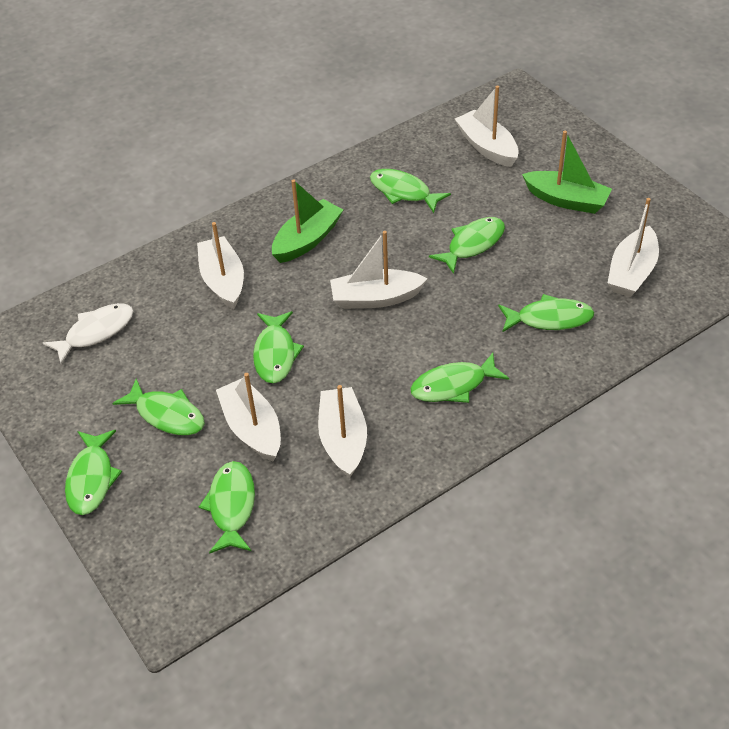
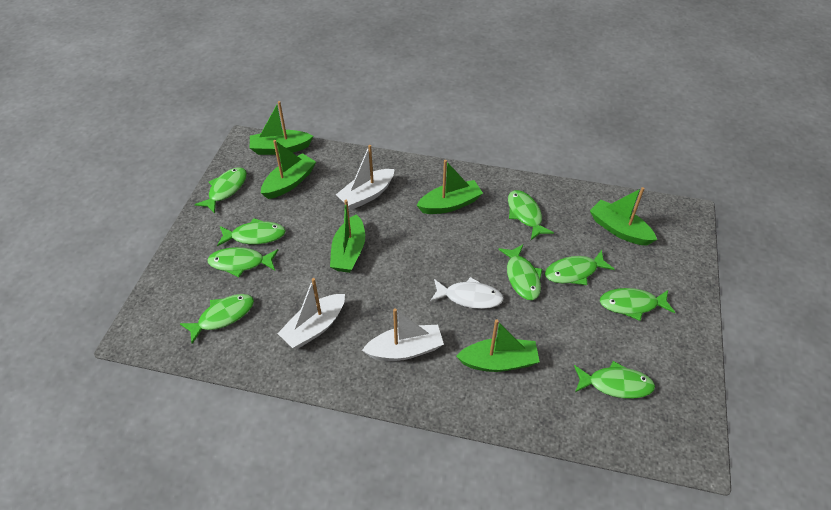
green boat: [272,180,343,263] [522,131,612,214] = 2 -> [250,101,313,155] [261,140,316,199] [330,200,365,273] [416,160,483,214] [456,320,540,372] [590,187,657,246] = 6
green fish: [65,430,122,515] [112,379,205,436] [199,461,255,554] [253,311,304,383] [370,169,451,213] [410,353,509,403] [429,217,505,274] [498,294,594,332] = 8 -> [180,294,254,344] [195,167,247,214] [207,247,278,277] [217,218,286,246] [498,245,542,300] [508,190,554,240] [545,250,615,285] [574,361,655,399] [600,288,675,321] = 9
white boat: [197,222,244,309] [216,373,281,462] [318,385,367,478] [330,231,428,309] [455,86,519,167] [608,198,659,297] = 6 -> [277,278,345,349] [336,145,394,210] [362,308,444,361] = 3

